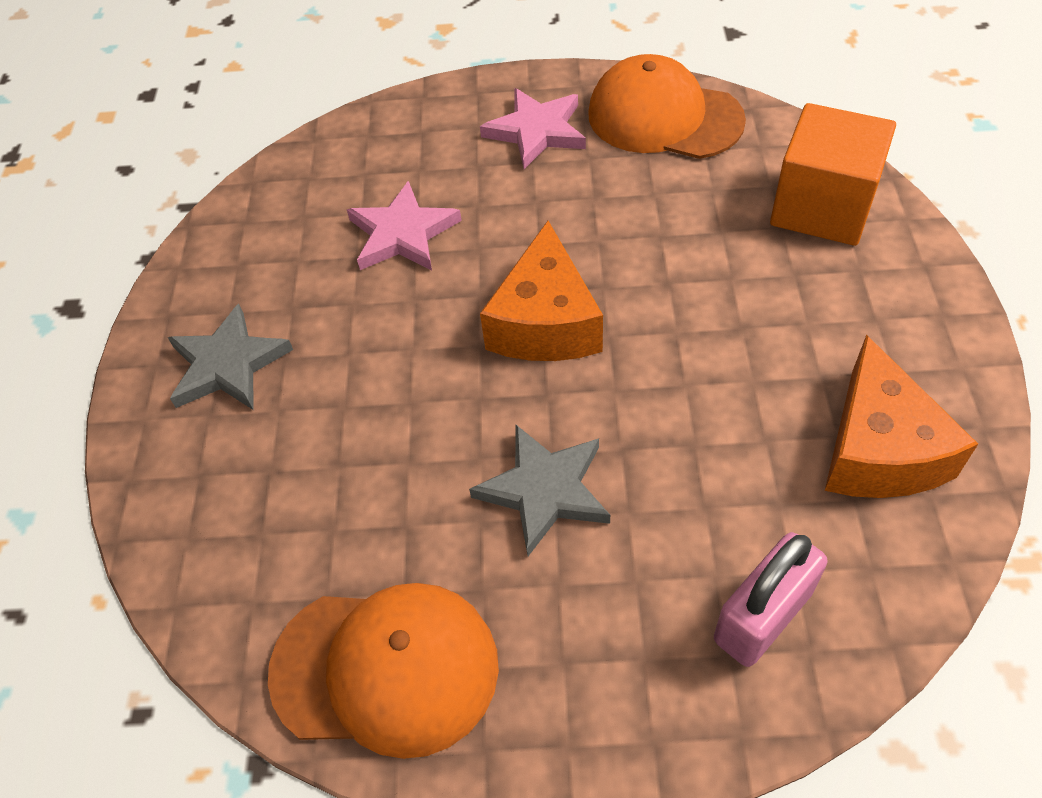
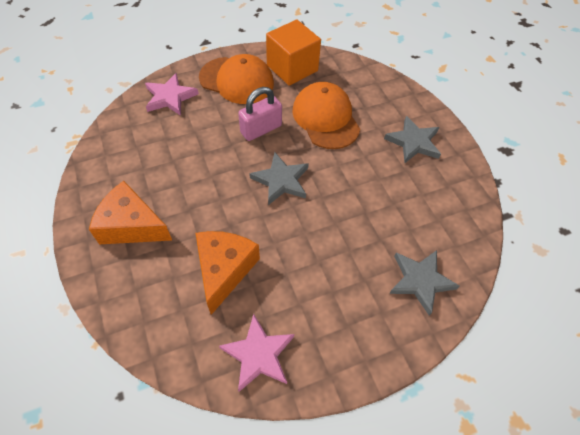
grey star: [167,304,293,410] [469,425,610,556] = 2 -> [249,152,309,205] [384,116,441,163] [389,250,460,316] = 3

